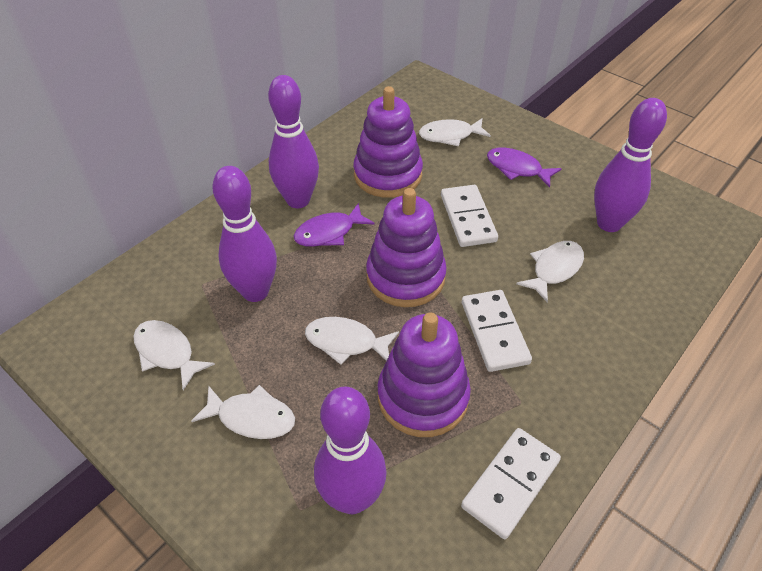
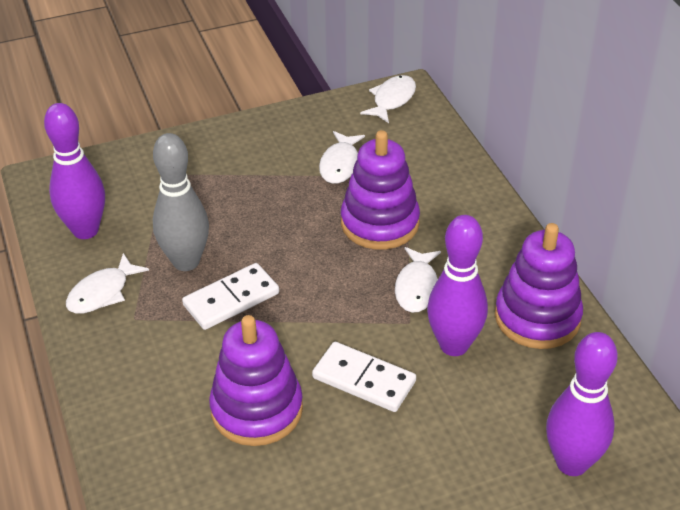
grey bowling pin: none = 0 -> [153,133,209,271] = 1
purple bowling pin: [213,166,277,302] [268,75,319,208] [314,387,387,514] [594,98,667,232] = 4 -> [44,103,105,239] [427,215,488,356] [546,332,618,476] = 3
purple fish: [293,203,375,247] [487,148,562,188] = 2 -> none = 0
white domino: [441,185,498,247] [461,428,561,539] [462,290,532,372] = 3 -> [182,263,279,330] [312,342,416,412] = 2
white fish: [133,320,215,390] [191,385,295,439] [305,317,399,365] [419,118,491,146] [516,241,584,302] = 5 -> [66,253,149,314] [319,131,365,184] [360,75,416,123] [395,247,441,313] = 4

